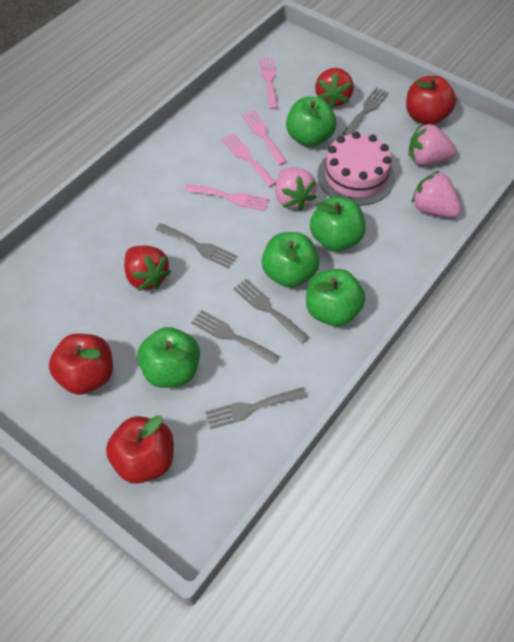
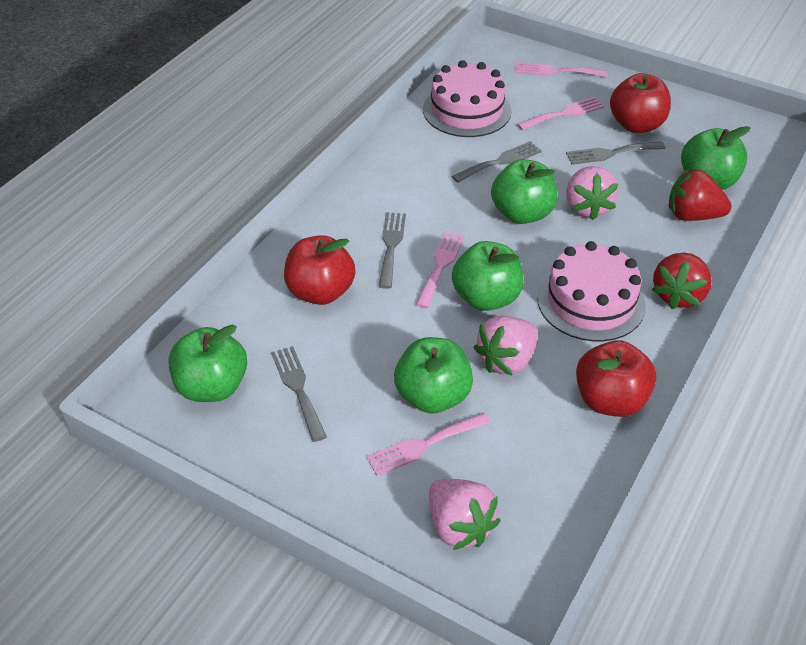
grey fork: [156,223,237,268] [191,310,280,365] [205,388,307,429] [233,279,309,344] [342,87,389,136] = 5 -> [271,346,327,442] [379,212,406,289] [452,141,542,183] [566,142,665,165] = 4
pink cake: [317,131,395,206] = 1 -> [423,60,512,137] [537,241,646,341] = 2

